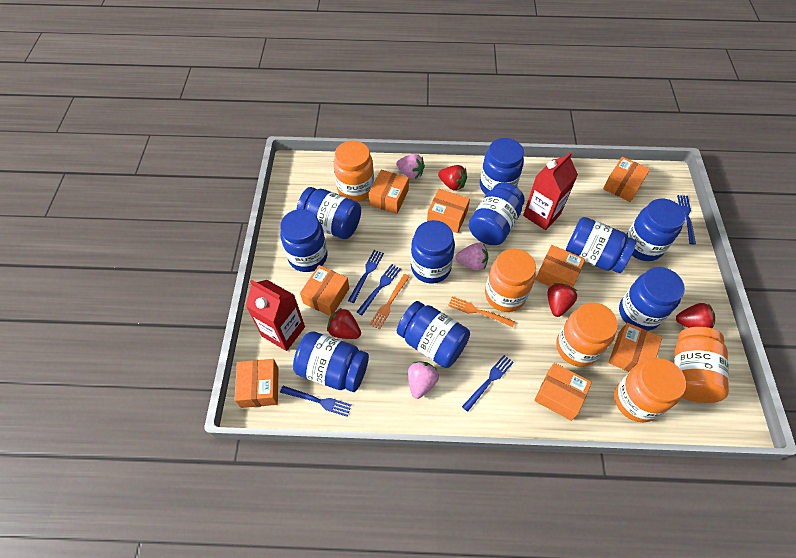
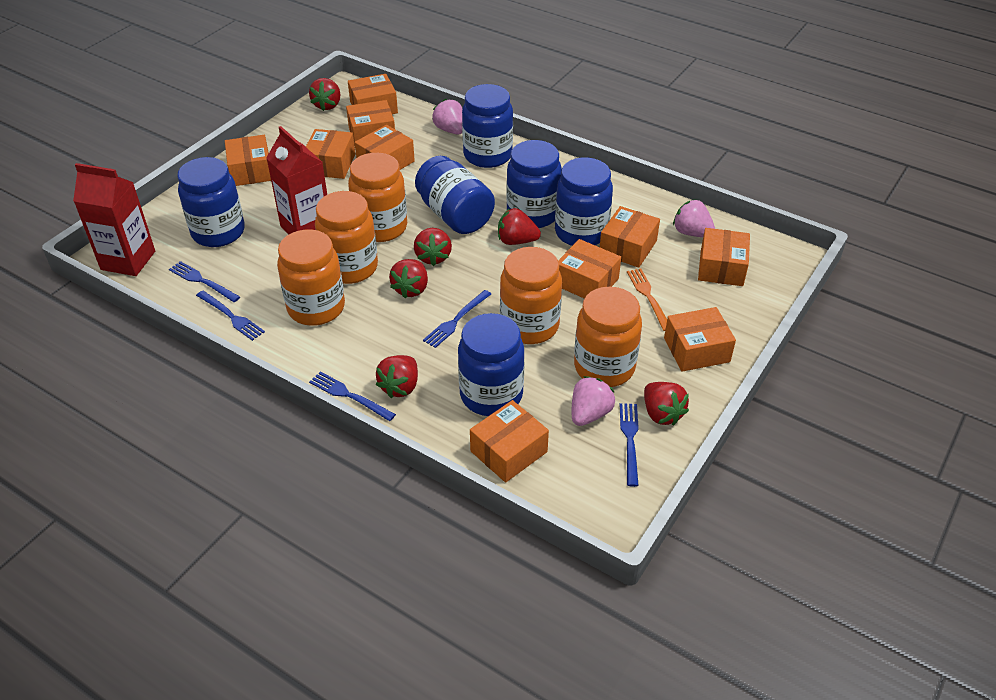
blue jar: [280,209,328,272] [293,331,369,392] [296,187,361,239] [397,301,470,368] [411,220,455,284] [469,182,525,245] [480,138,524,195] [566,217,637,273] [619,267,685,331] [626,198,686,261] = 10 -> [177,157,245,247] [415,156,495,234] [458,313,524,416] [462,84,513,168] [506,140,562,228] [555,157,613,246] = 6
orange box: [235,359,279,408] [300,265,349,316] [369,170,409,214] [427,189,470,233] [534,363,592,421] [535,245,585,287] [603,157,650,202] [609,323,662,372] = 8 -> [225,135,271,186] [306,129,355,179] [346,100,395,146] [348,74,398,114] [355,125,415,170] [470,400,549,483] [558,239,621,299] [600,206,660,268] [664,307,736,372] [698,228,750,286] = 10
orange fork: [370,274,410,330] [448,296,515,327] = 2 -> [627,269,667,331] = 1
red strawberry: [327,308,361,339] [438,165,467,191] [548,283,577,317] [676,303,715,328] = 4 -> [309,78,341,111] [376,355,418,398] [389,259,428,298] [414,228,452,266] [498,208,541,245] [644,382,689,425] = 6

